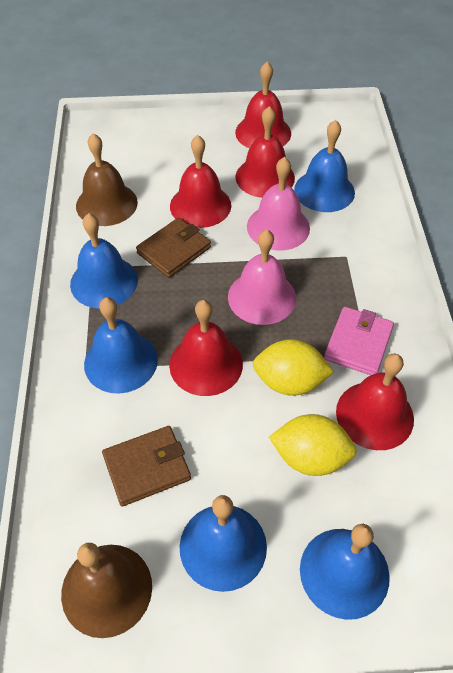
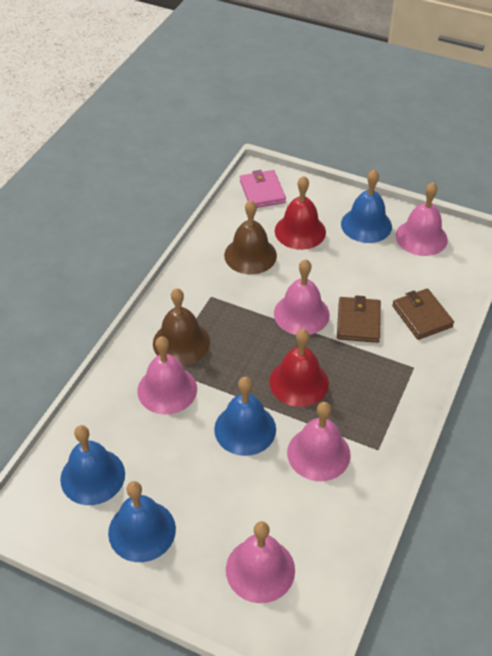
blue bell: [70,213,138,309] [84,297,158,394] [180,495,267,592] [294,120,355,212] [300,524,390,620] = 5 -> [60,425,125,505] [108,481,176,562] [214,377,276,456] [341,170,392,243] = 4
pink bell: [228,229,296,325] [247,157,310,251] = 2 -> [137,336,197,415] [226,521,295,603] [274,259,330,335] [287,402,351,481] [396,182,448,256] = 5
red bell: [169,300,243,396] [170,135,231,228] [235,62,291,148] [235,106,295,198] [336,354,414,450] = 5 -> [269,329,329,407] [275,176,326,250] = 2
yellow lemon: [252,339,334,396] [269,414,357,476] = 2 -> none = 0

